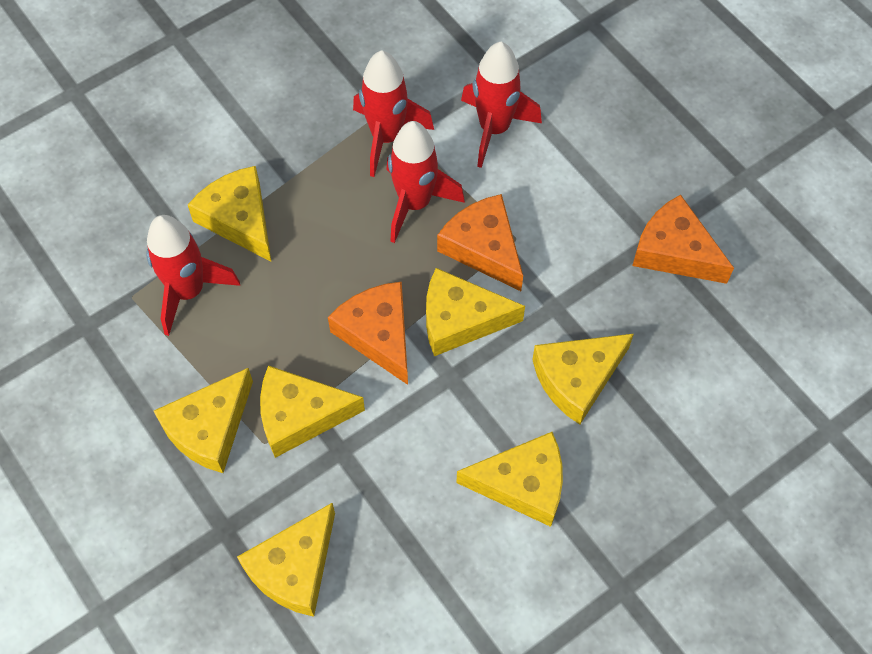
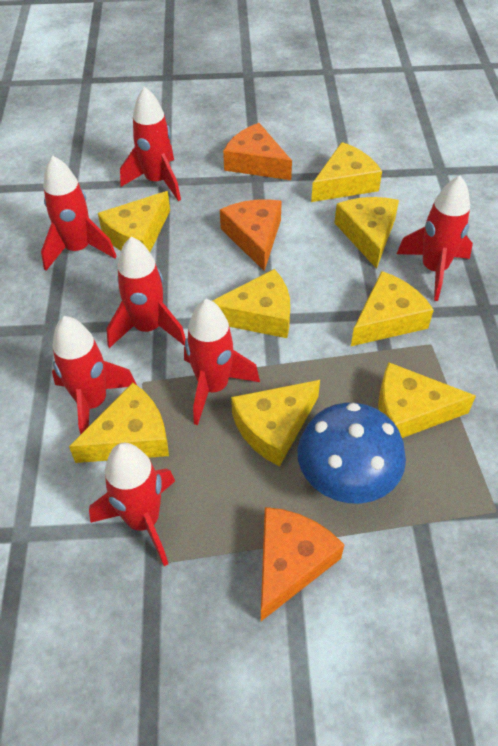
blue mushroom: none = 0 -> [298,403,406,503] = 1
red rocket: [146,215,240,336] [353,50,434,177] [386,121,465,243] [461,42,542,168] = 4 -> [41,156,117,271] [52,316,137,434] [89,443,175,566] [106,237,186,348] [120,87,181,201] [184,299,260,425] [397,175,473,301] = 7
yellow cheese: [154,368,253,473] [188,166,271,262] [237,503,335,617] [260,365,365,458] [426,268,525,356] [456,432,563,527] [532,334,634,425] = 7 -> [69,383,169,463] [98,191,170,252] [212,269,290,338] [231,380,320,467] [311,142,382,202] [335,197,399,269] [351,271,434,346] [378,362,476,438] = 8

